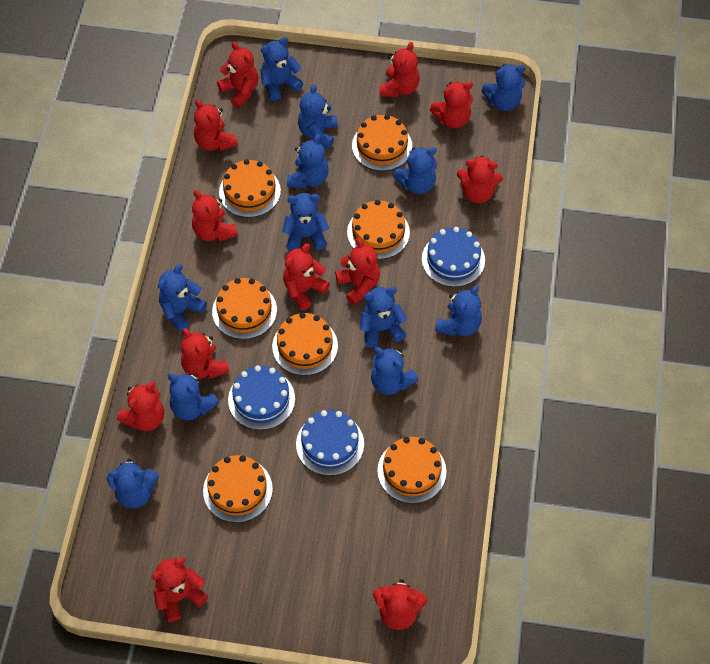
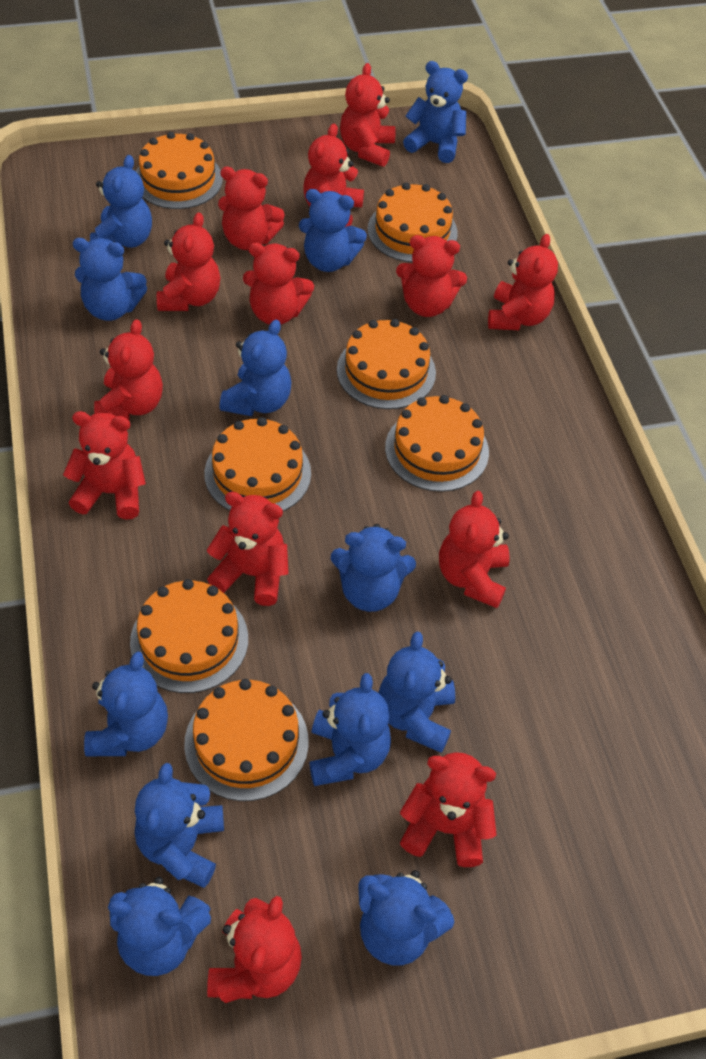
blue cake: [228,365,295,430] [296,410,364,476] [422,227,485,287] = 3 -> none = 0
red teddy bear: [117,382,164,431] [152,557,208,622] [181,328,229,379] [192,190,238,241] [194,99,238,151] [217,42,259,108] [283,243,330,311] [335,238,380,305] [373,579,427,630] [380,42,420,97] [430,81,473,128] [457,156,503,203] = 12 -> [63,411,146,520] [94,319,163,420] [157,212,220,311] [206,492,289,606] [207,896,302,1003] [218,166,285,250] [243,243,314,325] [303,124,364,227] [340,63,395,167] [396,235,467,317] [400,752,496,867] [439,491,510,608] [488,234,558,330] = 13

